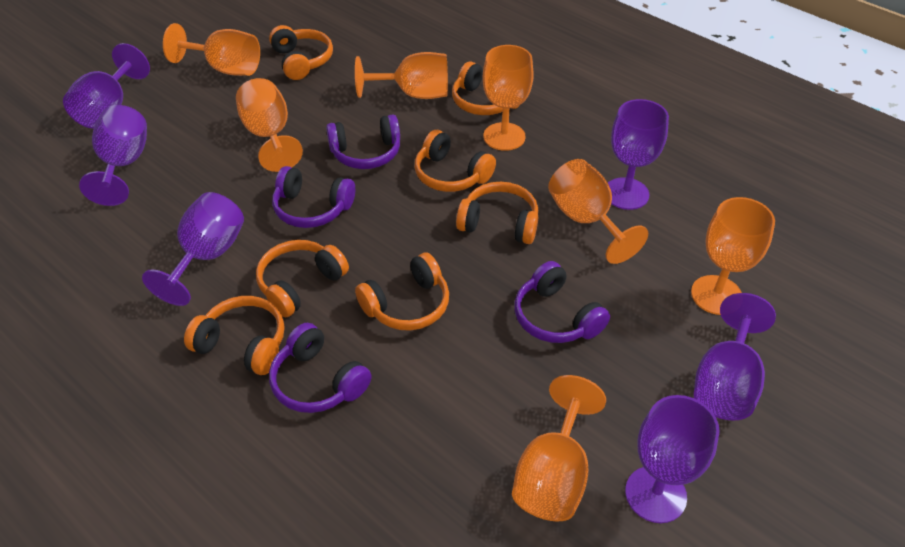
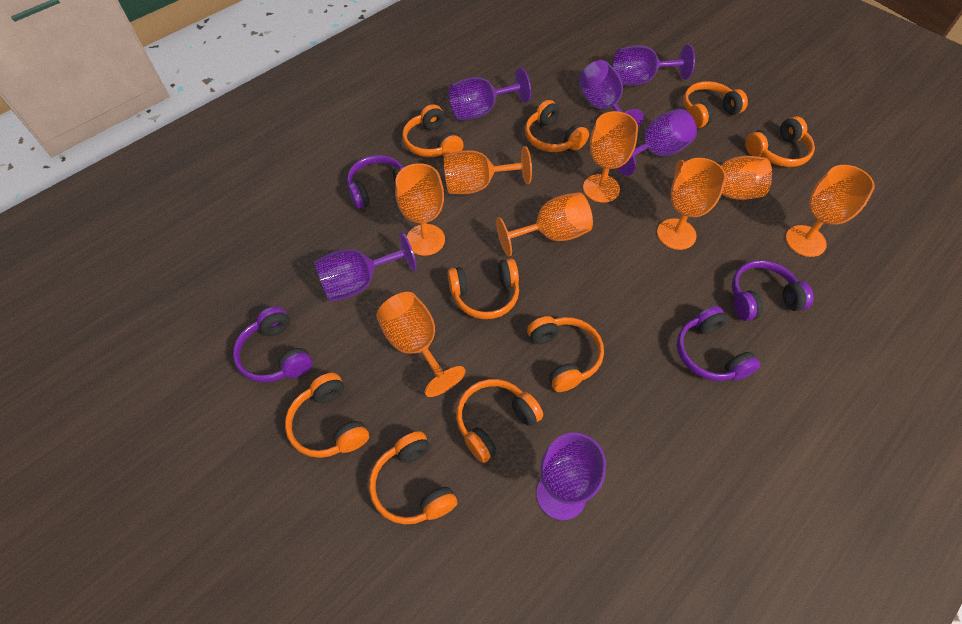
orange goblet: [163,23,260,76] [236,78,303,172] [355,52,448,99] [483,45,534,151] [512,375,606,521] [548,159,648,264] [691,197,775,315] = 7 -> [376,292,466,397] [395,163,445,256] [444,146,532,194] [496,192,593,256] [583,111,638,203] [657,158,726,250] [674,156,772,200] [786,165,875,257] = 8
orange headphones: [184,296,285,375] [256,240,349,317] [269,25,333,80] [355,253,449,331] [415,130,496,192] [452,61,520,115] [456,182,538,244] = 7 -> [285,373,369,458] [369,431,457,525] [402,104,464,157] [447,258,519,319] [456,379,543,463] [525,100,589,152] [527,316,604,392] [683,81,748,128] [745,116,815,167] = 9

